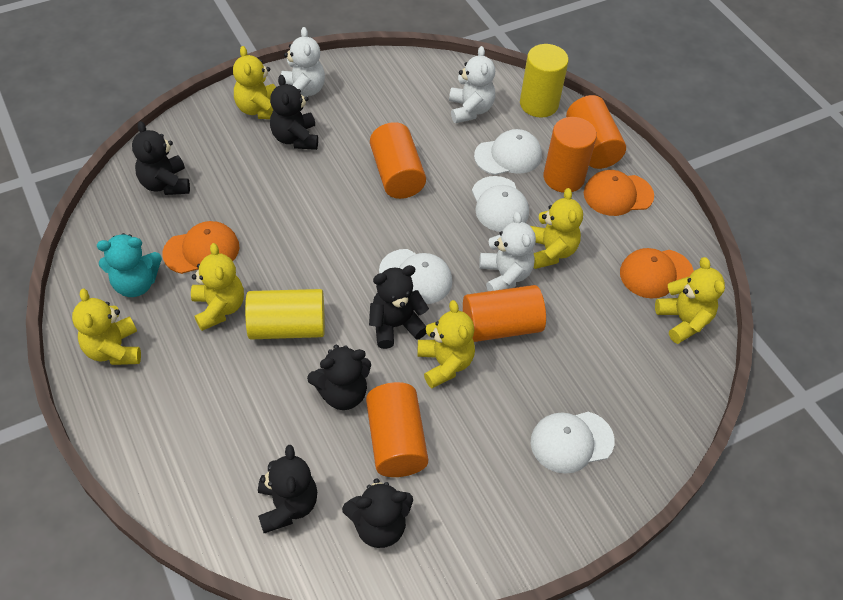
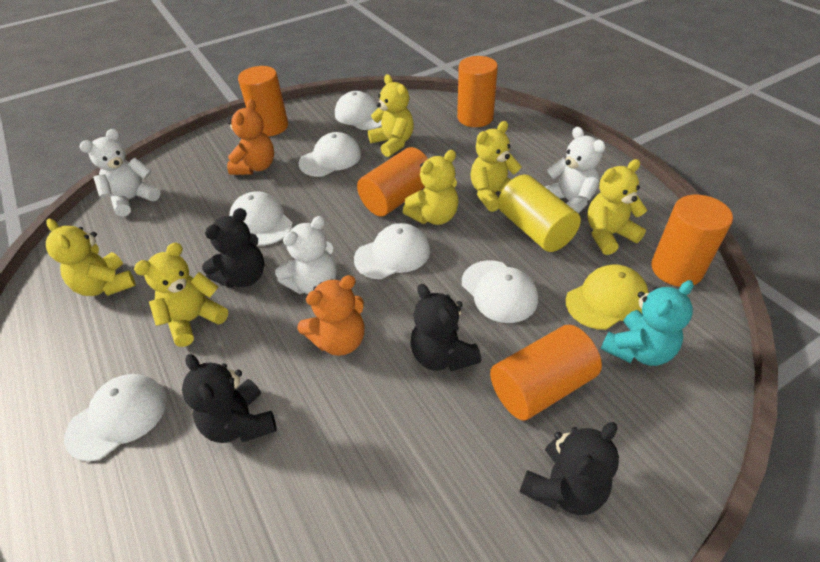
black teddy bear: [132,121,190,195] [258,445,317,533] [270,75,318,150] [307,345,371,410] [342,478,413,548] [369,265,429,349] = 6 -> [182,354,277,443] [202,208,264,288] [410,284,481,372] [519,422,619,515] = 4
orange cap: [162,221,239,274] [584,170,654,216] [620,248,694,299] = 3 -> none = 0
orange teddy bear: none = 0 -> [227,99,274,175] [297,275,365,356] = 2
white cap: [379,249,452,304] [472,176,529,232] [474,129,542,175] [531,412,615,474] = 4 -> [64,374,167,461] [229,191,293,246] [298,132,361,177] [335,91,382,130] [354,223,430,279] [462,260,538,323] = 6
yellow cap: none = 0 -> [565,264,649,330] = 1
yellow cylinder: [245,289,325,339] [520,44,569,118] = 2 -> [498,175,581,252] = 1

